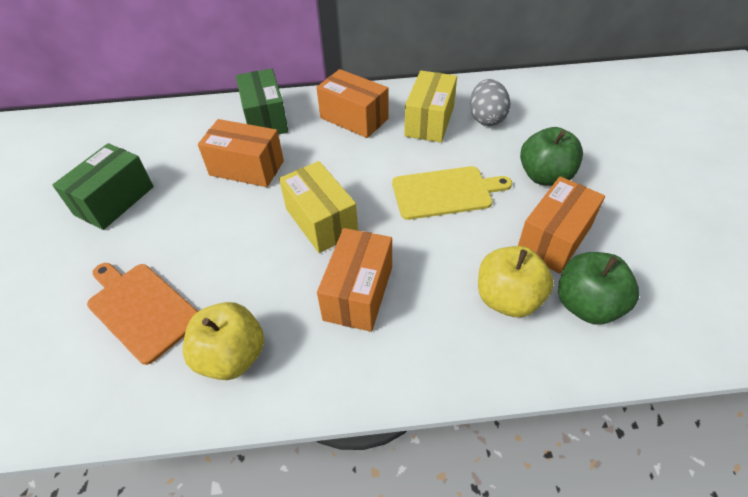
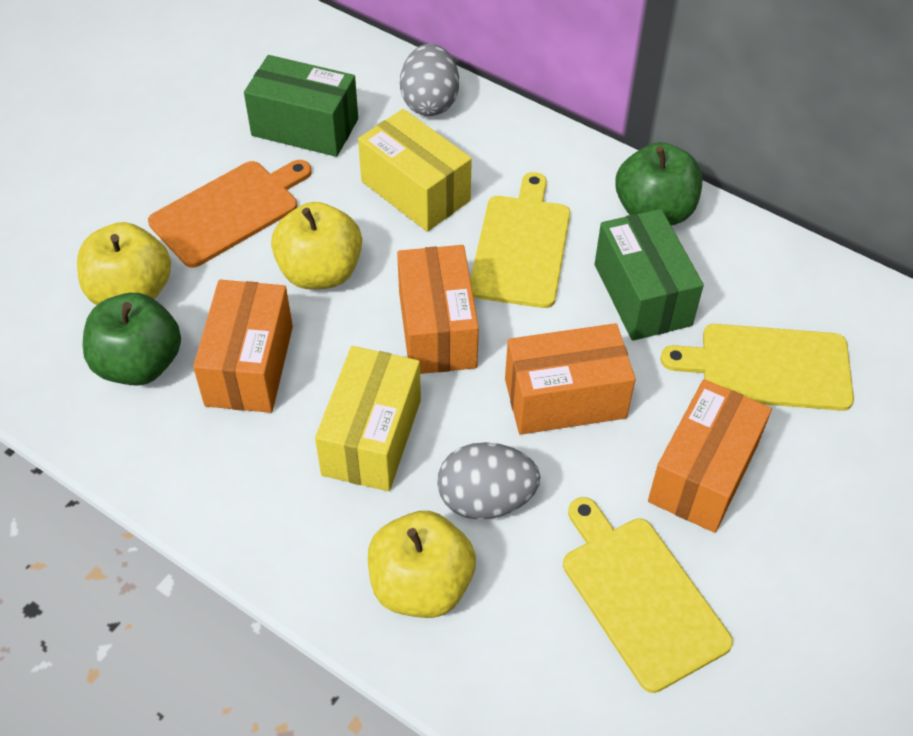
grey egg: [470,79,511,126] = 1 -> [400,43,459,116] [437,442,540,520] = 2
yellow apple: [183,302,264,380] [478,246,554,317] = 2 -> [77,222,171,305] [271,202,362,290] [368,511,476,618] = 3
yellow cutting board: [392,166,512,220] = 1 -> [470,172,570,308] [563,497,733,693] [660,324,854,411] = 3

